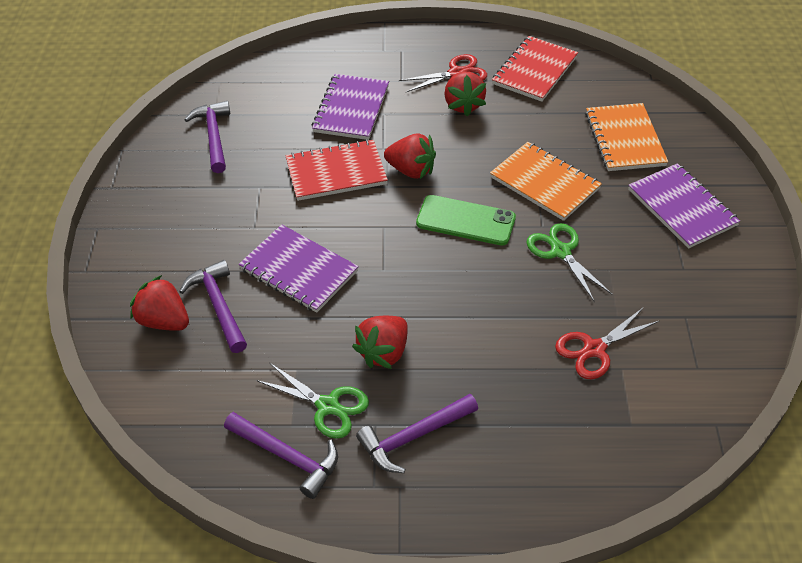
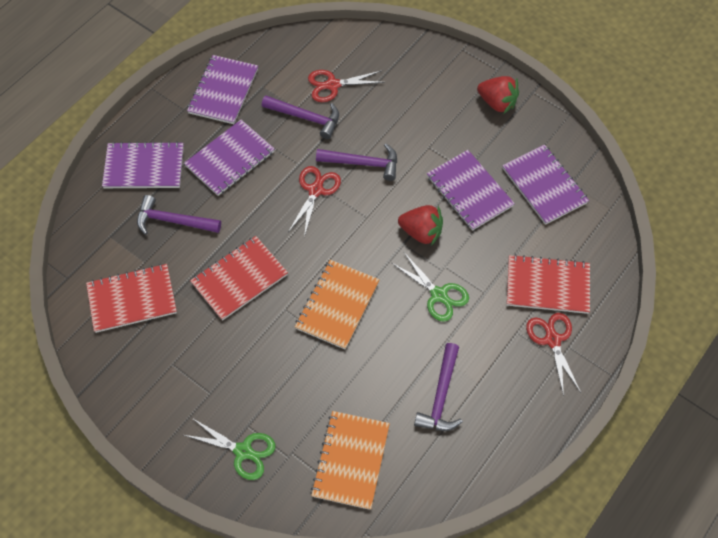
green phone: [416,195,516,246] = 1 -> none = 0
purple notebook: [239,224,359,313] [312,74,389,140] [628,163,740,249] = 3 -> [102,141,184,188] [184,120,275,196] [187,55,258,124] [427,150,515,231] [502,144,589,225] = 5
red notebook: [286,139,388,201] [492,36,578,102] = 2 -> [86,264,177,333] [190,236,288,321] [507,254,590,314] = 3
red scissors: [399,54,487,92] [555,307,659,380] = 2 -> [288,166,341,237] [308,70,385,102] [526,313,581,397] = 3
red strawberry: [130,275,189,331] [352,316,408,369] [384,133,436,179] [444,71,486,116] = 4 -> [398,205,443,246] [477,76,519,113] = 2

